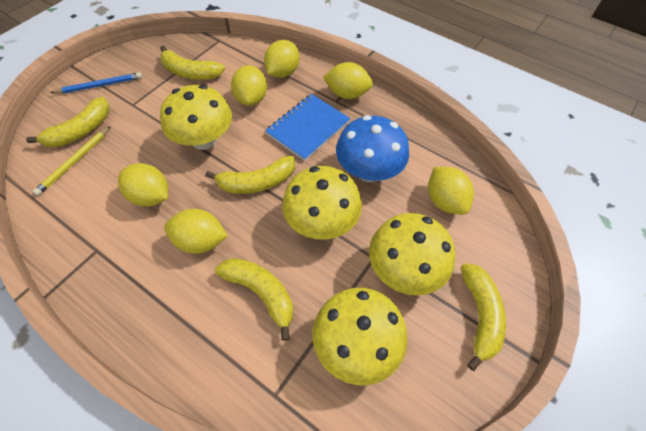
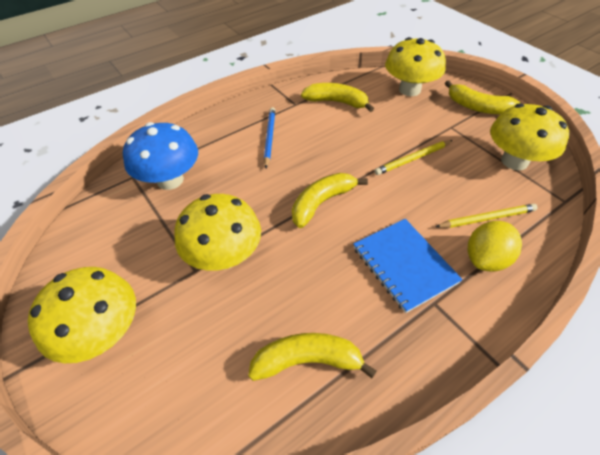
yellow banana: [26,97,110,147] [160,45,225,80] [205,156,295,194] [215,258,293,341] [460,263,506,371] = 5 -> [248,333,376,381] [292,173,368,228] [301,83,374,112] [445,80,520,114] = 4
yellow lemon: [118,163,168,207] [164,209,228,254] [231,65,267,106] [264,40,300,78] [323,62,373,99] [428,167,474,215] = 6 -> [468,221,522,272] = 1
yellow pencil: [32,126,111,196] = 1 -> [374,140,453,175] [435,204,538,228] = 2

